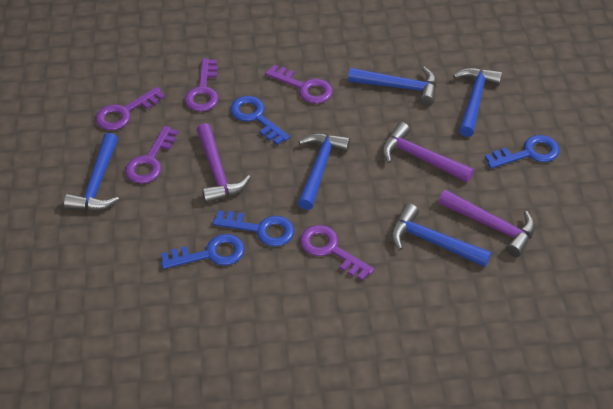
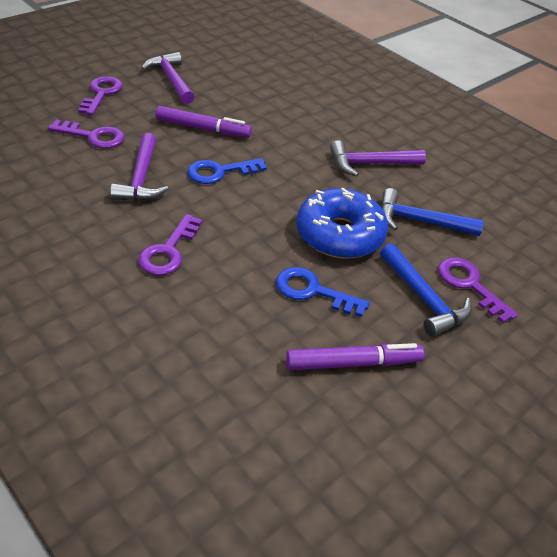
blue donut: none = 0 -> [296,188,388,259] = 1
blue hammer: [64,133,119,211] [298,133,350,210] [348,67,437,106] [391,204,491,267] [453,68,502,137] = 5 -> [380,243,472,337] [381,188,484,236] = 2
blue key: [161,234,245,269] [213,211,294,247] [230,96,290,145] [485,135,560,169] = 4 -> [187,158,267,184] [276,267,370,317] = 2
purple key: [96,87,165,130] [125,126,178,184] [184,58,219,112] [265,65,333,104] [300,225,374,281] = 5 -> [48,120,124,148] [78,76,123,115] [138,214,202,276] [438,257,518,323] = 4
purple marker: none = 0 -> [155,106,252,138] [286,343,424,370] = 2

